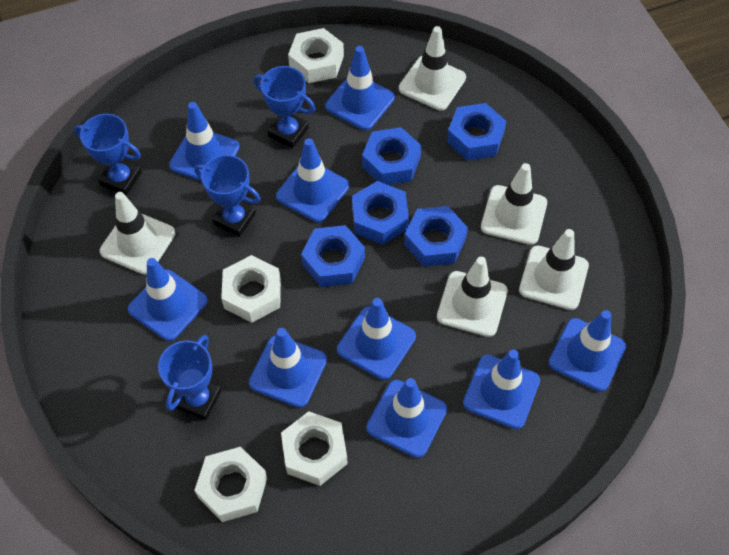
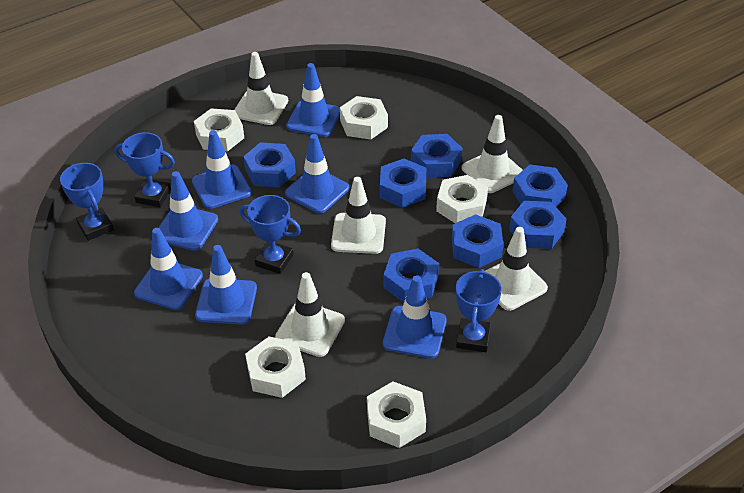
blue nut: [301,225,365,287] [352,181,409,245] [362,127,422,185] [404,206,468,267] [447,103,506,160] = 5 -> [243,142,296,187] [380,159,426,208] [384,249,439,303] [411,134,462,178] [452,214,503,268] [509,201,566,249] [513,165,568,207] = 7
blue traffic cone: [128,258,208,341] [169,102,240,181] [249,328,327,408] [276,138,349,222] [325,46,395,130] [337,298,416,380] [366,378,447,458] [463,350,540,429] [548,310,626,392] = 9 -> [134,228,203,310] [158,171,218,251] [192,130,252,209] [195,245,257,325] [285,134,349,213] [286,63,340,137] [383,275,447,358] = 7
white nut: [194,447,267,522] [221,255,281,323] [281,411,348,486] [288,28,344,83] = 4 -> [194,108,244,151] [245,336,306,398] [340,96,388,139] [367,381,426,448] [436,175,488,223] = 5

